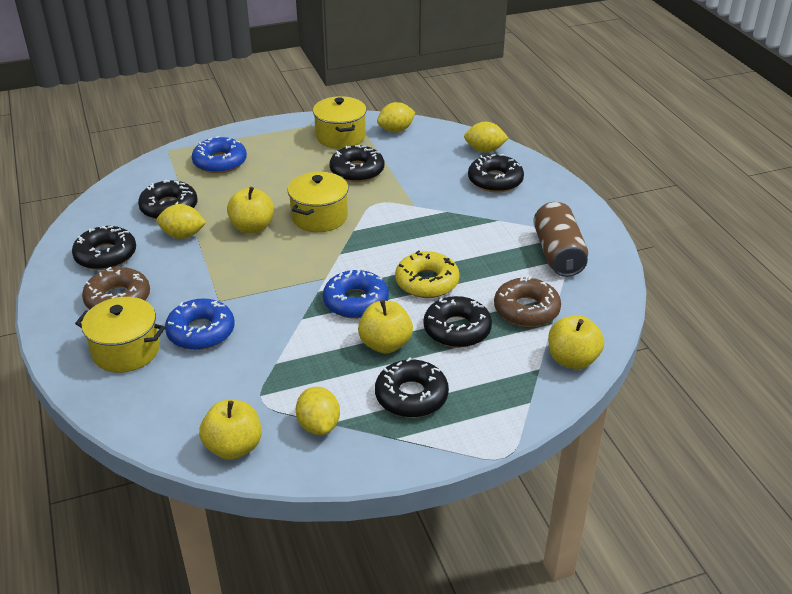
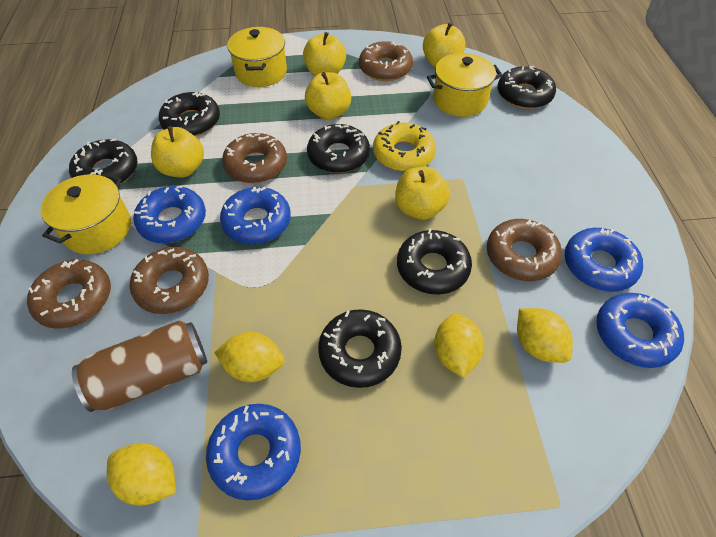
blue donut: [165,298,235,350] [192,136,247,173] [323,268,389,319] = 3 -> [133,186,206,243] [206,404,301,501] [220,186,291,244] [565,228,643,292] [596,293,684,368] = 5
brown donut: [82,267,150,309] [494,276,561,327] = 2 -> [27,259,111,329] [130,247,209,314] [222,133,287,183] [359,41,413,81] [487,219,562,281] = 5
yellow apple: [199,400,261,460] [227,187,274,234] [358,300,413,354] [548,315,604,369] = 4 -> [151,126,204,177] [303,32,346,76] [305,72,351,120] [395,167,450,220] [423,22,465,67] = 5

